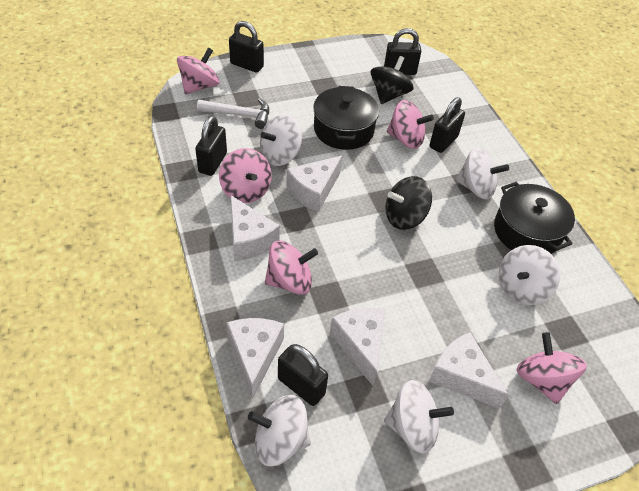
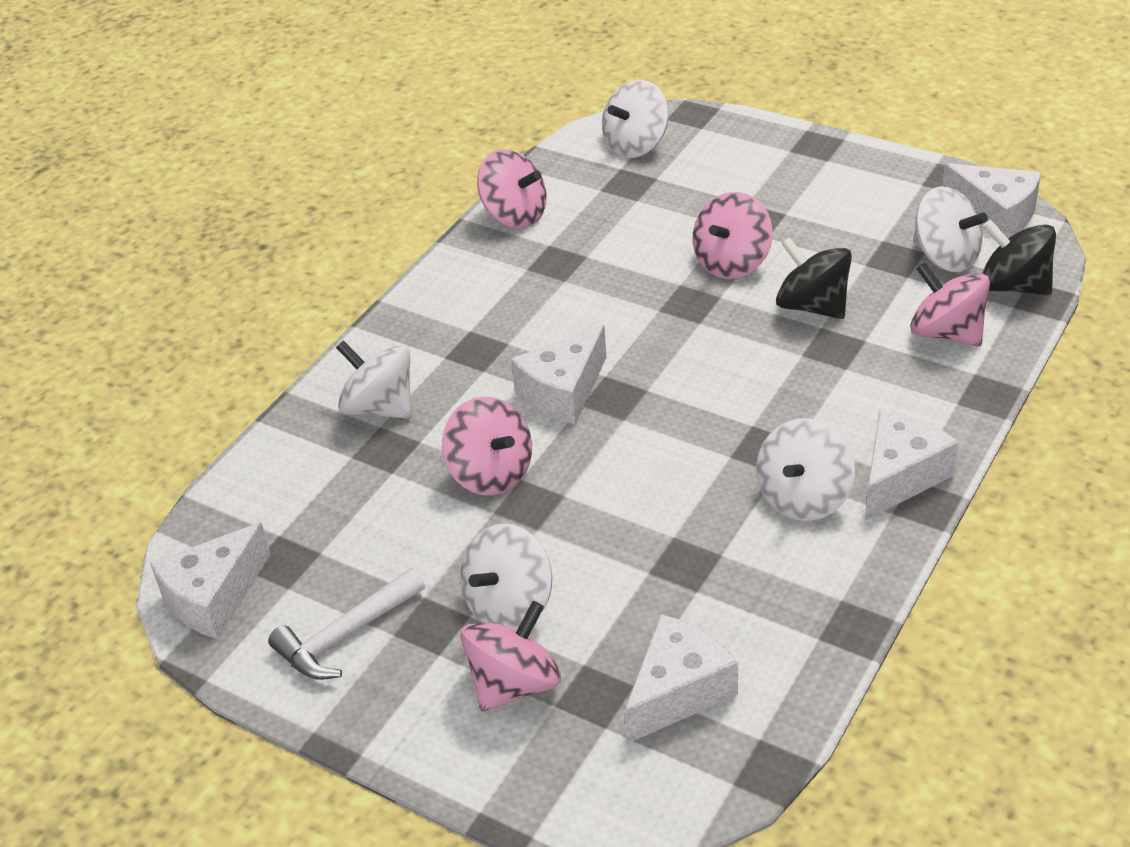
black padlock: [195,116,227,176] [229,21,264,73] [278,344,328,406] [384,28,421,75] [430,97,465,153] = 5 -> none = 0
black pot: [313,86,379,150] [494,182,575,254] = 2 -> none = 0

